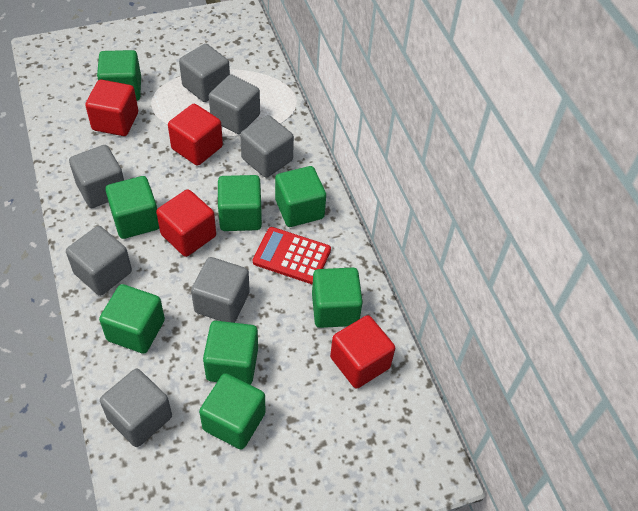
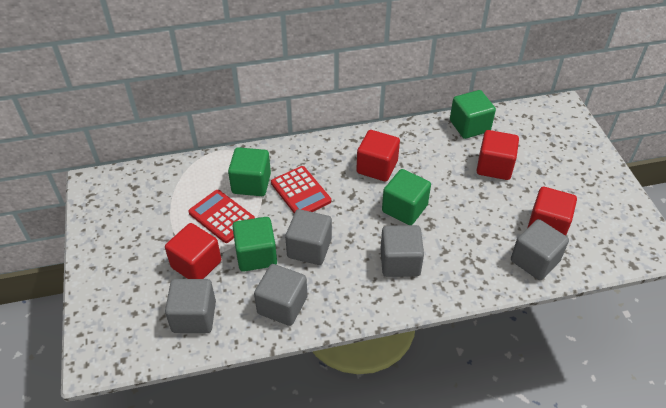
green cube: [97,50,141,101] [99,284,165,354] [105,176,159,239] [199,373,266,450] [203,321,258,385] [218,175,262,231] [275,166,326,227] [312,268,363,328] = 8 -> [228,147,271,196] [232,217,277,272] [382,169,431,225] [450,90,496,139] = 4
grey cube: [66,226,132,296] [69,145,124,208] [100,369,172,447] [179,44,230,102] [191,257,250,323] [209,75,260,134] [240,115,294,178] = 7 -> [165,279,216,333] [254,264,307,326] [285,209,332,265] [380,225,424,277] [511,219,569,280] = 5
red calculator: [253,227,331,285] = 1 -> [189,190,255,243] [271,166,331,213] = 2

